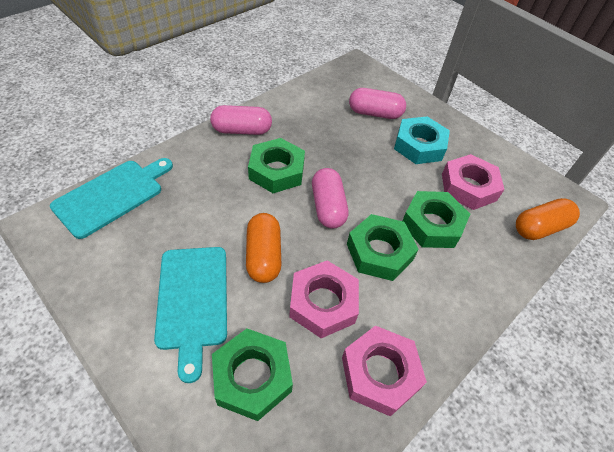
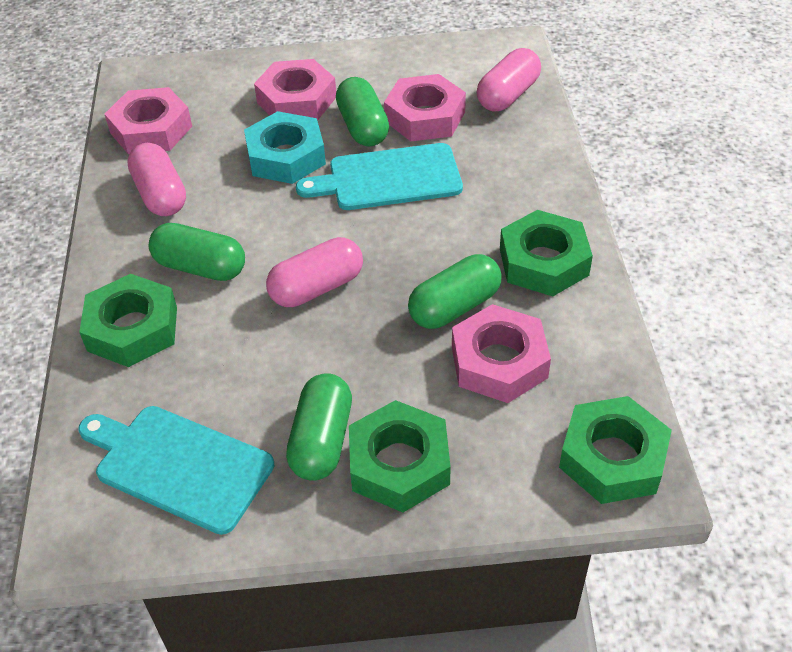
green capsule: none = 0 -> [149,223,245,281] [286,373,352,481] [336,77,389,146] [408,254,502,329] = 4
orange capsule: [246,213,282,283] [516,198,580,240] = 2 -> none = 0
pink nut: [289,260,359,338] [342,326,427,417] [442,154,505,210] = 3 -> [105,87,192,154] [254,59,336,120] [384,74,466,141] [452,304,551,403] = 4

